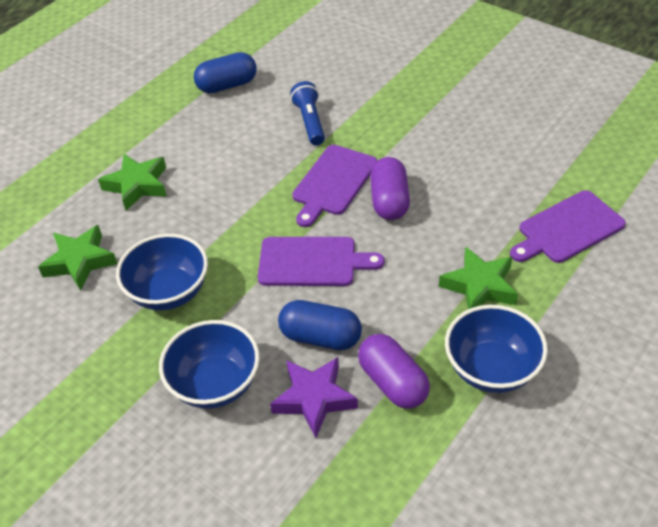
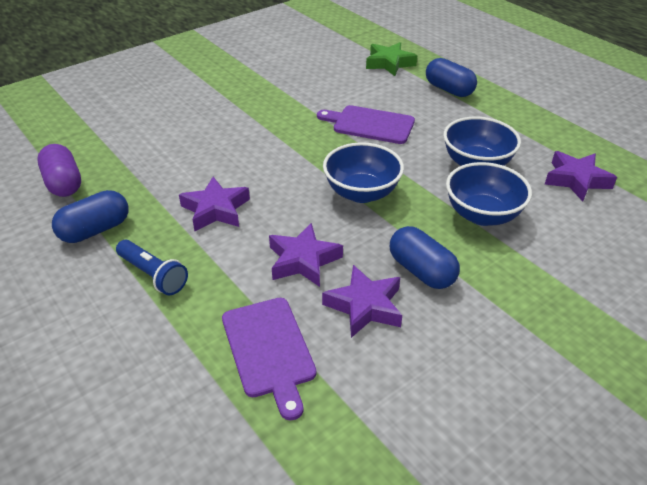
blue capsule: [194,52,257,93] [278,300,362,350] = 2 -> [52,190,128,243] [390,226,460,289] [426,58,477,97] = 3
green star: [38,225,117,291] [98,154,167,211] [439,246,518,309] = 3 -> [366,42,417,76] = 1
purple capsule: [358,334,430,409] [370,157,410,220] = 2 -> [37,144,81,197] = 1
purple cutting board: [258,237,384,286] [292,145,377,227] [510,190,626,263] = 3 -> [222,298,316,420] [317,105,415,144] = 2
purple star: [270,357,358,438] = 1 -> [179,177,250,231] [269,223,343,287] [322,265,402,338] [544,151,617,201] = 4

